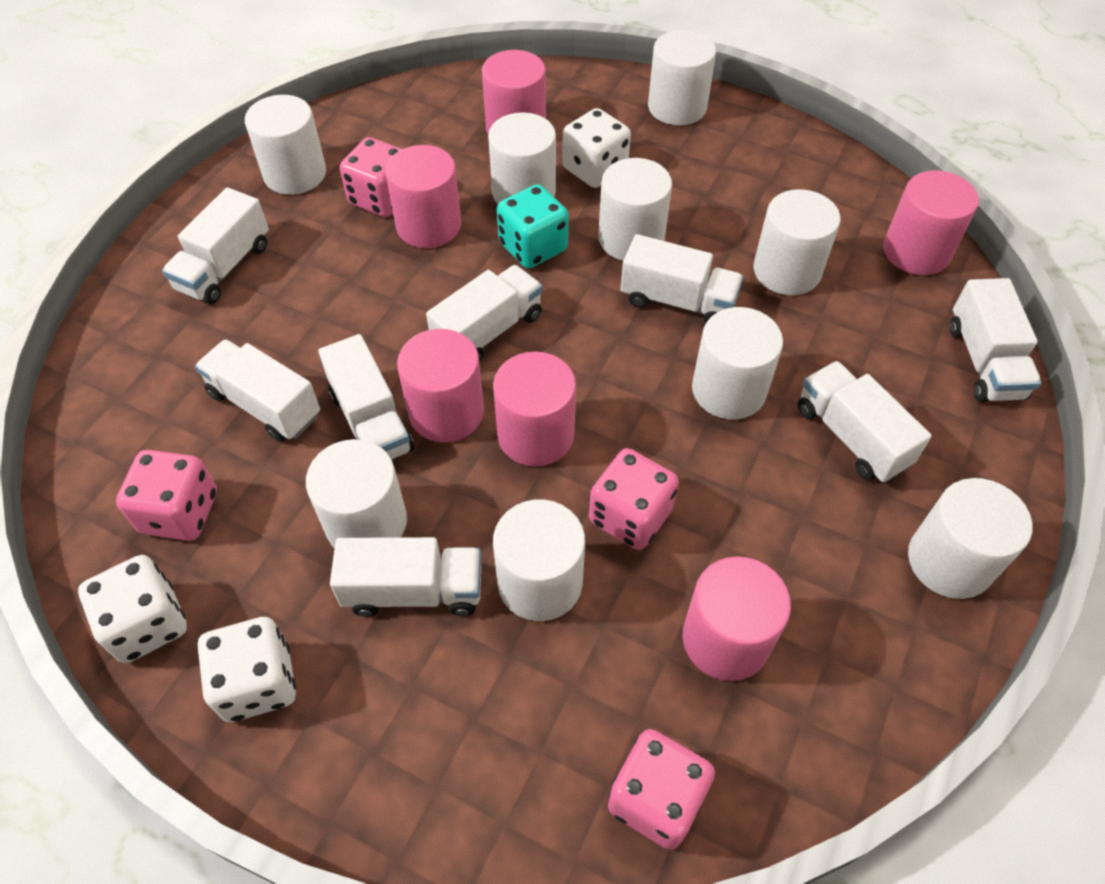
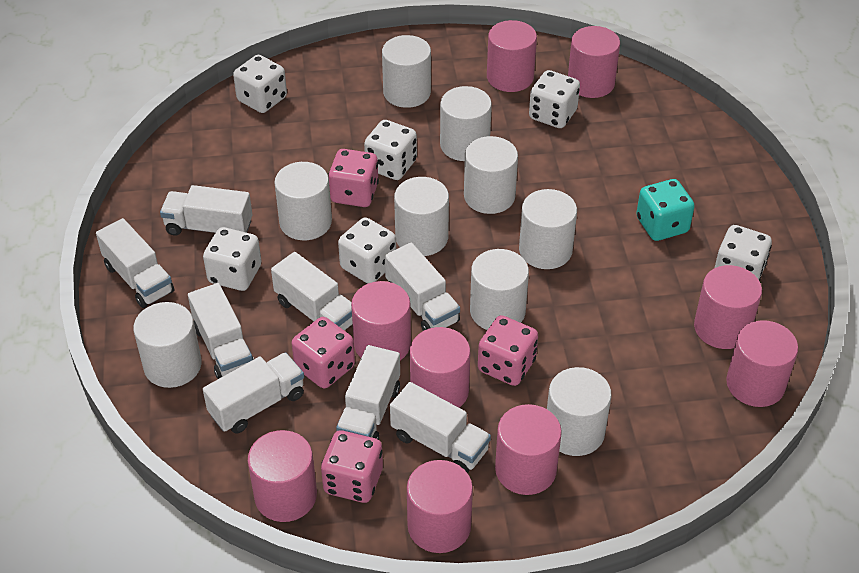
pink cylinder: [386,145,461,248] [397,329,484,442] [482,50,546,133] [493,352,576,467] [683,556,791,681] [883,170,979,275] = 6 -> [248,430,317,522] [351,281,411,360] [407,460,473,553] [410,327,470,408] [487,20,537,92] [495,404,562,495] [568,26,620,98] [694,265,762,349] [726,320,798,407] = 9
white dice: [78,555,187,663] [198,617,296,722] [562,108,631,188] = 3 -> [203,227,261,291] [233,55,287,113] [338,217,396,283] [364,120,417,180] [529,70,580,128] [715,225,772,281] = 6

